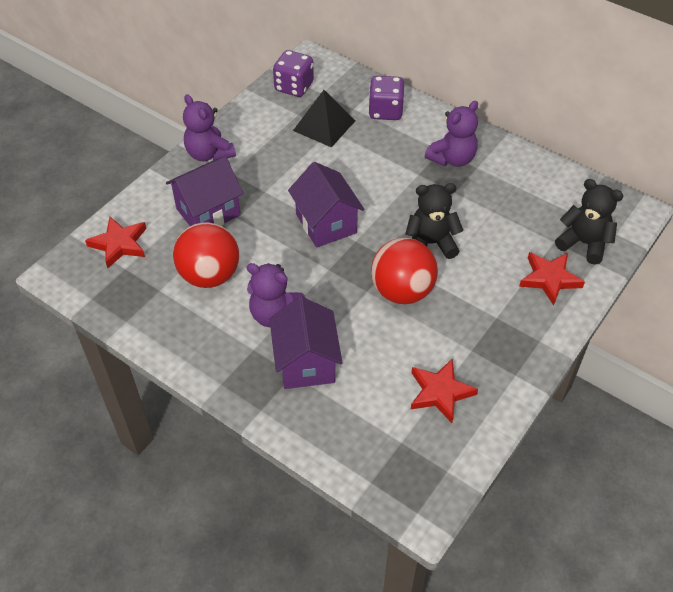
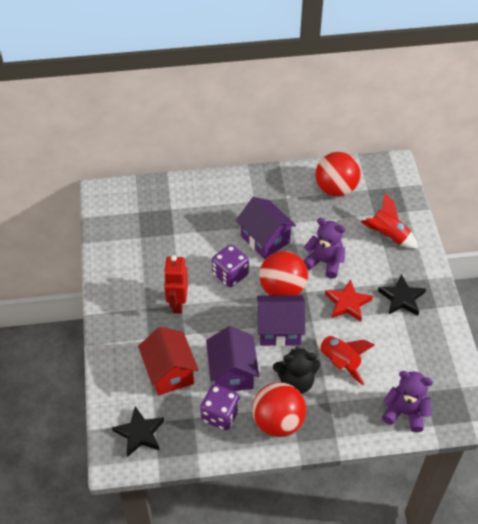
black pyramid: [293,90,355,148] = 1 -> none = 0
black star: none = 0 -> [112,406,164,457] [378,274,426,316] = 2
black teddy bear: [405,183,463,259] [555,179,623,265] = 2 -> [273,346,320,394] = 1
purple teddy bear: [183,94,236,161] [247,263,305,327] [425,101,478,167] = 3 -> [304,218,346,279] [382,371,433,432] = 2
red ball: [173,222,239,288] [371,238,438,304] = 2 -> [252,382,306,437] [259,251,308,295] [315,152,360,197] = 3
red house: none = 0 -> [138,327,199,395] = 1
red robot: none = 0 -> [164,255,188,314] = 1
red rocket: none = 0 -> [316,335,375,385] [361,193,418,249] = 2
red star: [85,217,147,268] [411,358,478,423] [519,252,585,306] = 3 -> [325,279,373,322] = 1

